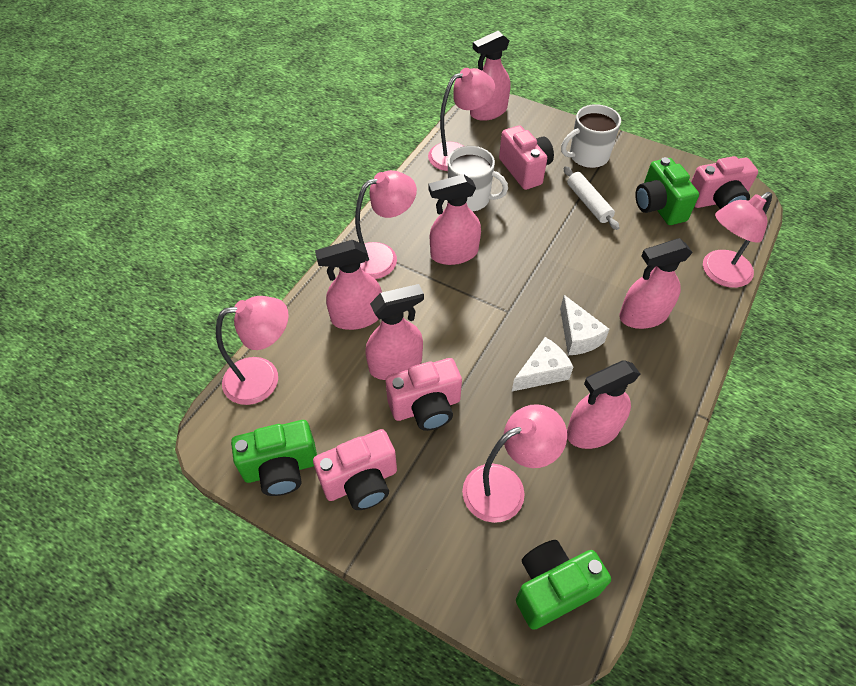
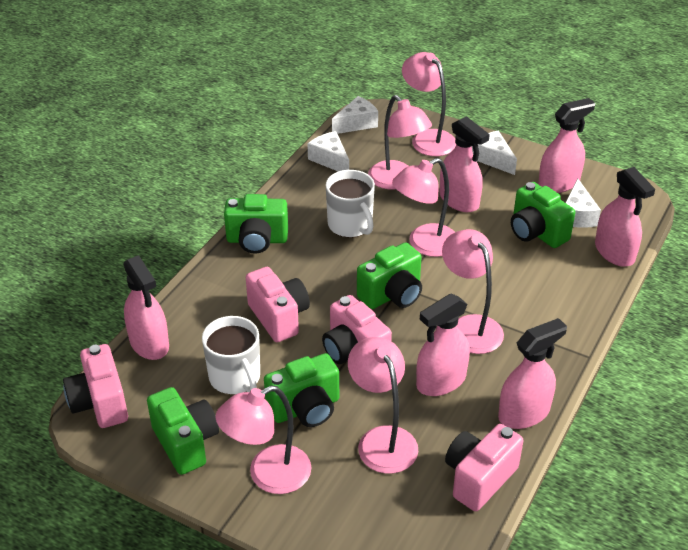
green camera: [231,420,317,496] [516,540,611,630] [635,157,699,225] = 3 -> [147,387,219,475] [224,194,288,254] [264,353,339,427] [357,242,422,309] [511,182,575,248] = 5
pink lamp: [216,296,289,405] [355,170,417,279] [428,68,495,171] [462,404,567,523] [703,192,772,288] = 5 -> [215,386,311,494] [348,337,418,474] [368,95,432,190] [392,158,455,257] [402,52,456,156] [442,229,504,354] = 6
white cheese: [512,337,573,391] [560,295,610,355] = 2 -> [308,131,349,171] [332,96,378,134] [472,130,517,175] [565,179,601,228] = 4
white rolling pin: [563,166,619,230] = 1 -> none = 0

